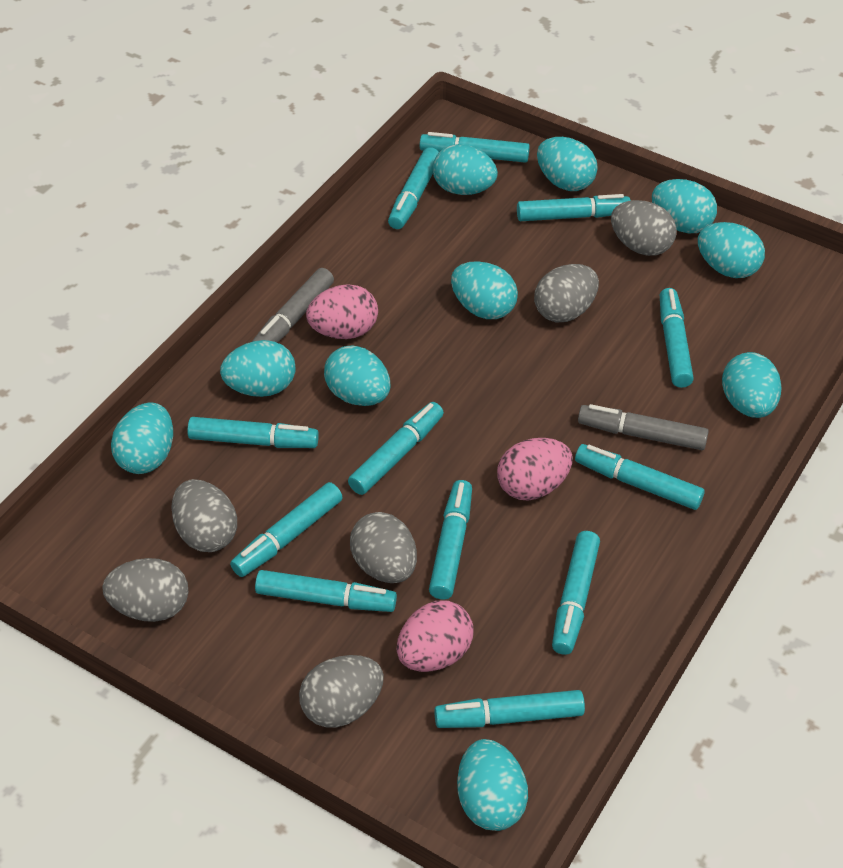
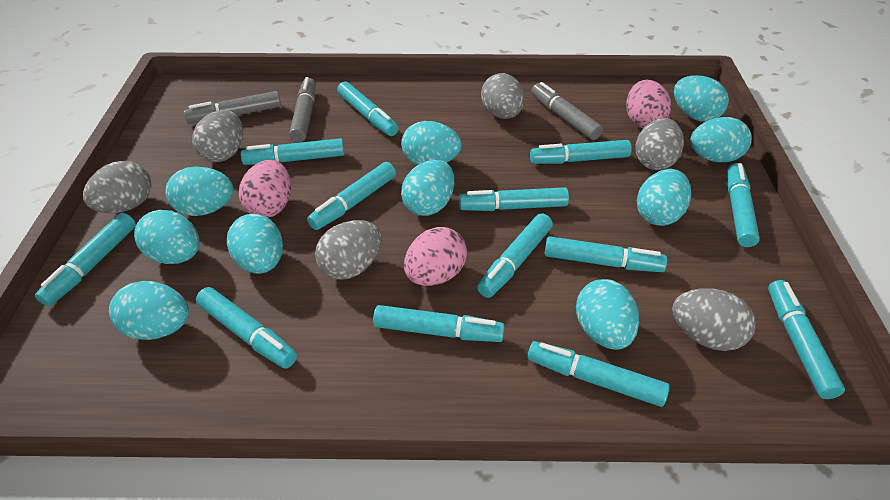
grey marker: [252,268,334,343] [578,404,709,450] = 2 -> [184,91,281,124] [289,77,316,142] [531,82,603,140] = 3
turquoise marker: [187,417,319,448] [230,482,343,577] [255,570,397,612] [348,402,444,495] [388,147,439,229] [420,132,530,163] [429,480,472,599] [434,690,585,728] [517,194,631,221] [552,531,600,655] [575,444,705,510] [660,288,694,388] = 12 -> [35,213,136,306] [196,287,297,369] [241,138,345,165] [307,162,396,230] [337,81,399,136] [373,305,505,342] [459,187,569,211] [477,213,553,298] [527,341,670,407] [530,140,632,164] [545,236,667,272] [727,163,760,247] [768,280,845,399] = 13

